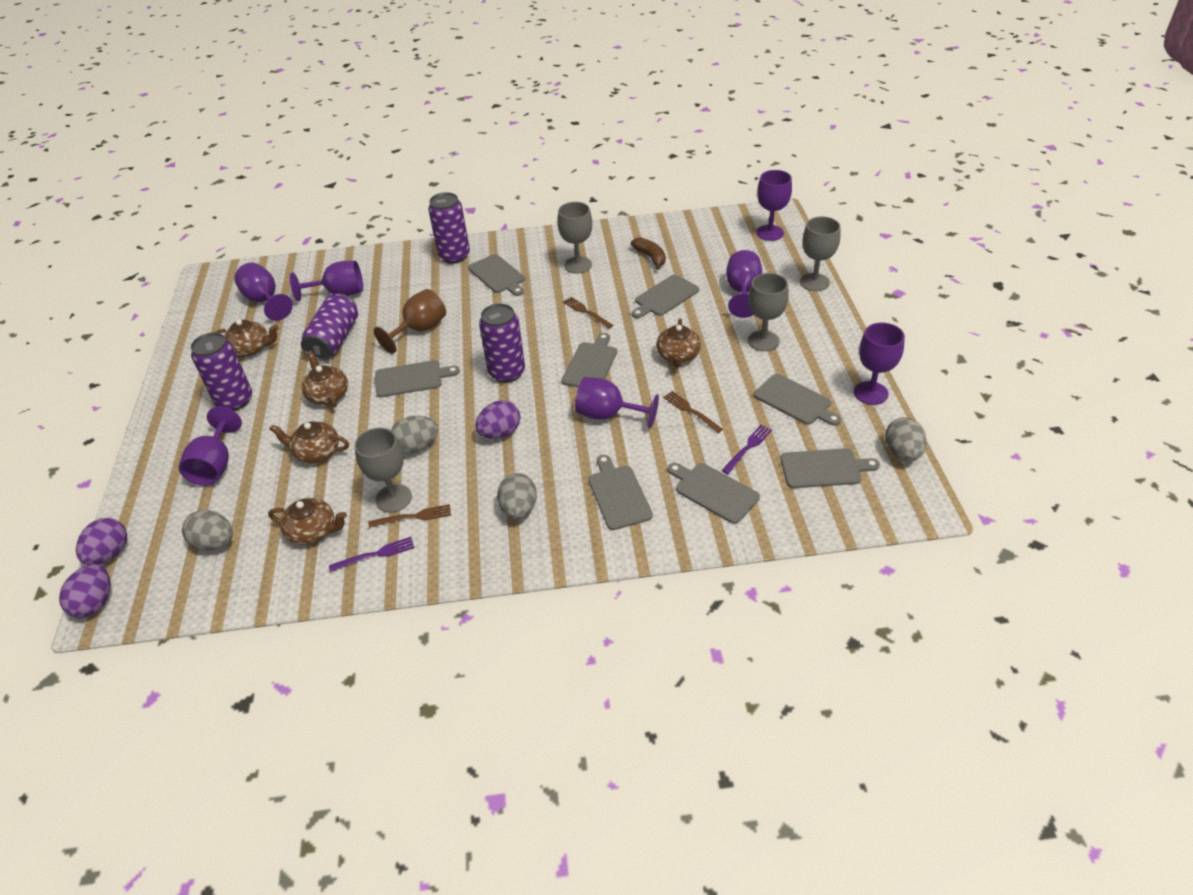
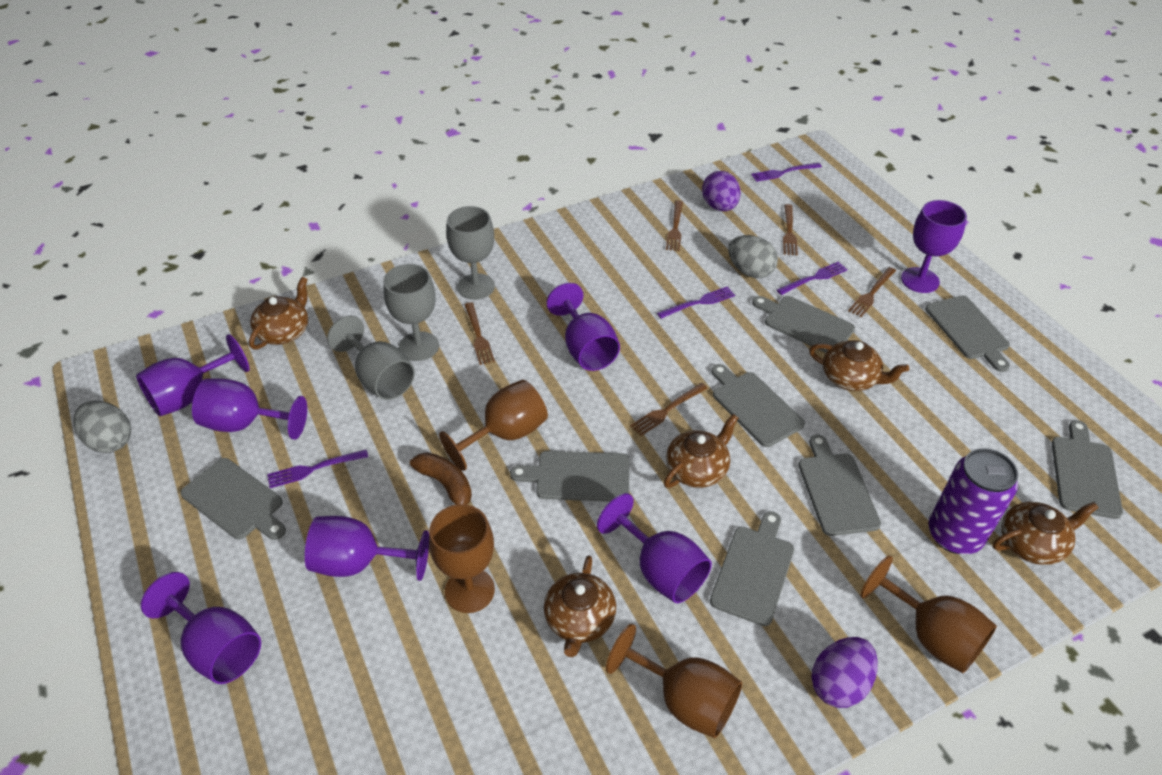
brown fork: [369,504,451,528] [563,297,613,329] [663,391,723,433] = 3 -> [464,302,495,365] [630,383,708,436] [666,200,683,251] [783,204,798,255] [848,267,896,317] = 5
brown goblet: [374,289,446,353] = 1 -> [429,504,495,613] [439,379,548,471] [606,624,742,738] [860,555,997,673] = 4
grey egg: [182,510,233,551] [391,416,438,454] [497,473,537,519] [885,417,927,461] = 4 -> [74,401,131,453] [728,235,778,278] = 2
grey goblet: [354,428,412,513] [557,202,592,274] [748,273,789,351] [800,216,841,291] = 4 -> [327,316,415,400] [383,264,439,361] [446,206,495,300] = 3
purple can: [191,332,252,411] [301,294,358,361] [428,192,470,264] [479,304,525,383] = 4 -> [929,448,1018,554] = 1
purple egg: [59,564,111,618] [76,518,127,565] [475,400,520,439] = 3 -> [702,171,741,211] [811,637,878,708] = 2
purple fork: [329,537,414,572] [721,425,772,474] = 2 -> [267,449,368,488] [657,286,735,319] [751,163,822,182] [777,262,848,295] = 4

